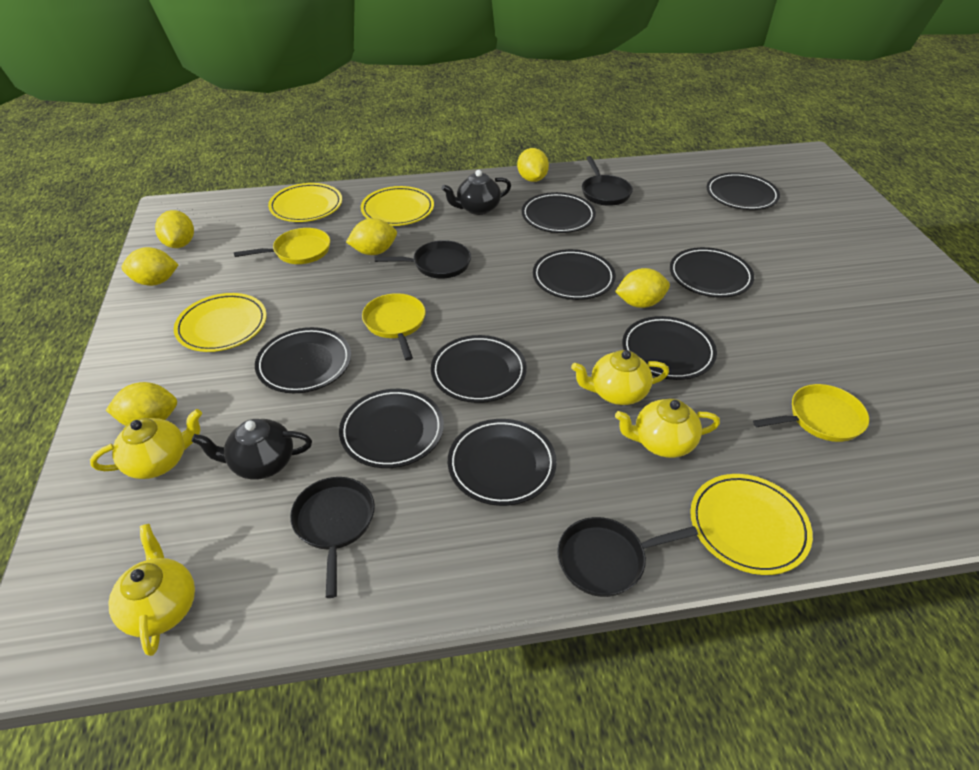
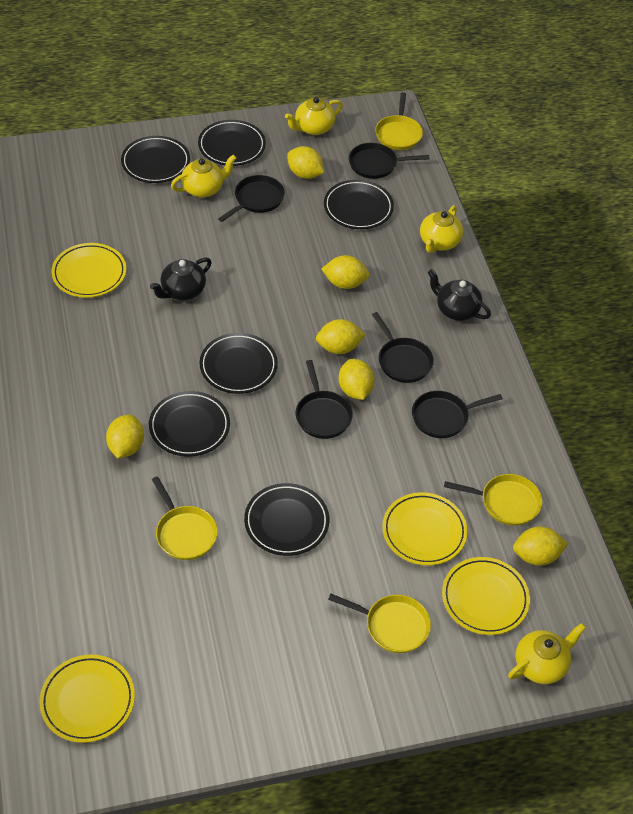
black pan: [290,477,375,598] [375,240,471,279] [557,517,698,597] [582,156,633,206] = 4 -> [218,175,285,222] [296,360,353,439] [349,143,429,179] [372,312,434,383] [412,391,503,438] = 5
black plate: [255,327,351,393] [339,389,444,468] [431,335,527,403] [448,419,557,506] [522,192,596,233] [533,249,616,300] [622,316,717,380] [670,247,754,298] [707,173,780,210] = 9 -> [121,136,190,183] [149,391,230,457] [198,120,266,166] [200,333,278,394] [244,483,330,556] [324,180,394,229] = 6
yellow pan: [234,228,330,264] [362,293,426,361] [753,384,869,442] = 3 -> [152,476,218,560] [328,594,431,653] [375,93,423,150] [444,474,542,526] = 4

